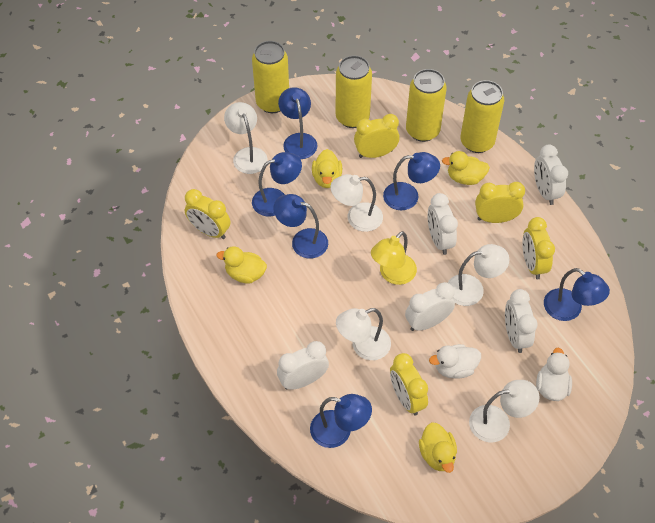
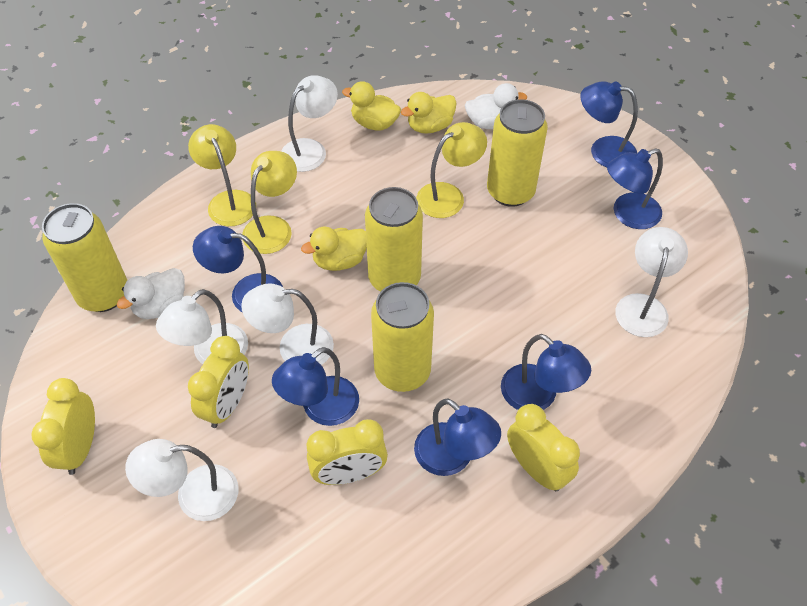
white clock: [277,341,329,390] [405,282,455,331] [428,193,458,255] [505,289,538,353] [534,145,568,205] = 5 -> none = 0
yellow clock: [185,189,230,239] [354,114,400,158] [390,353,428,416] [475,182,525,223] [522,217,555,279] = 5 -> [31,378,95,475] [188,336,249,428] [307,419,388,485] [507,404,580,491] = 4
yellow duck: [216,246,267,283] [312,149,342,188] [419,422,457,473] [442,151,490,185] = 4 -> [301,227,367,271] [342,81,401,130] [401,92,457,134] = 3
yellow lamp: [371,231,417,285] = 1 -> [188,124,256,226] [242,151,297,254] [416,122,487,218] = 3

